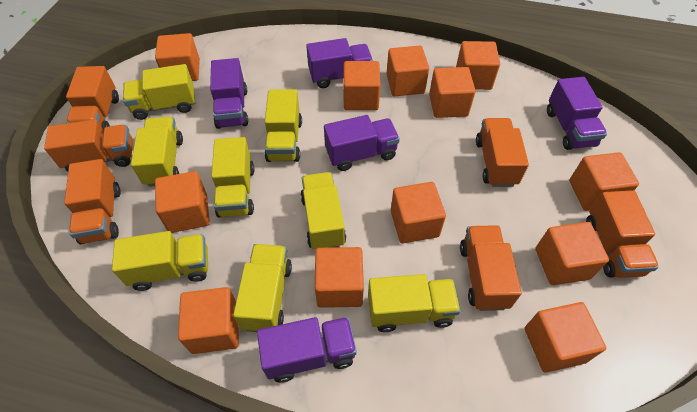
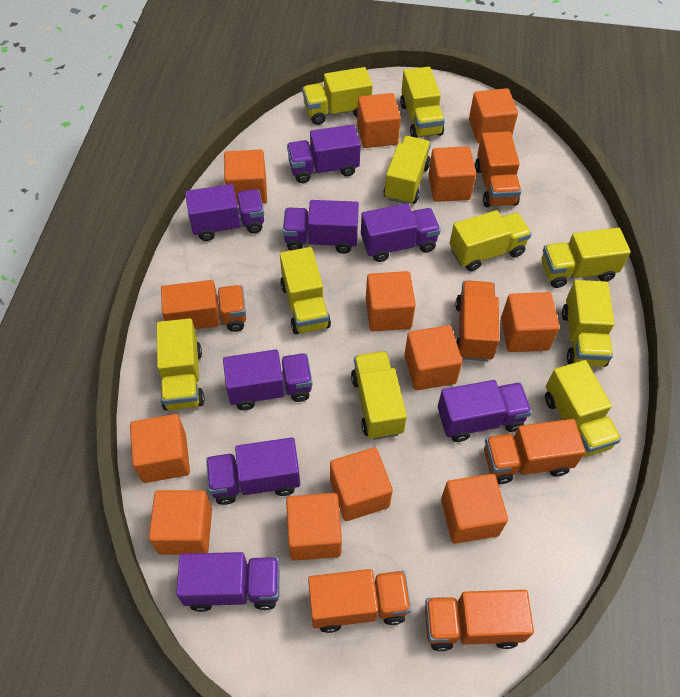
purple truck: [210,58,248,129] [257,317,357,383] [306,38,373,88] [324,115,400,171] [547,77,607,150] = 5 -> [176,552,279,612] [185,184,264,241] [206,438,300,505] [223,350,313,410] [283,200,359,254] [287,125,361,183] [361,204,441,262] [438,380,532,442] = 8
yellow truck: [112,231,208,291] [123,64,195,120] [131,117,183,187] [211,137,254,217] [233,244,292,332] [265,89,302,162] [300,172,346,250] [368,274,460,332] = 8 -> [157,318,204,410] [280,247,331,334] [302,67,373,125] [351,351,407,440] [384,136,431,204] [400,67,445,138] [449,210,532,271] [541,228,631,288] [545,360,621,457] [562,280,614,367] = 10

